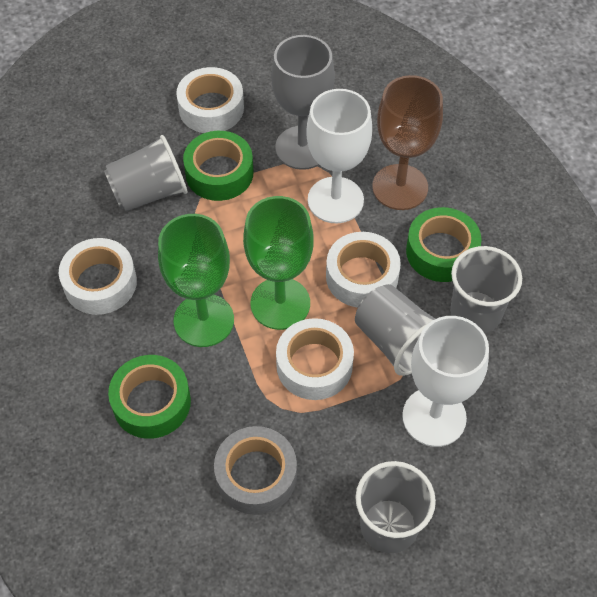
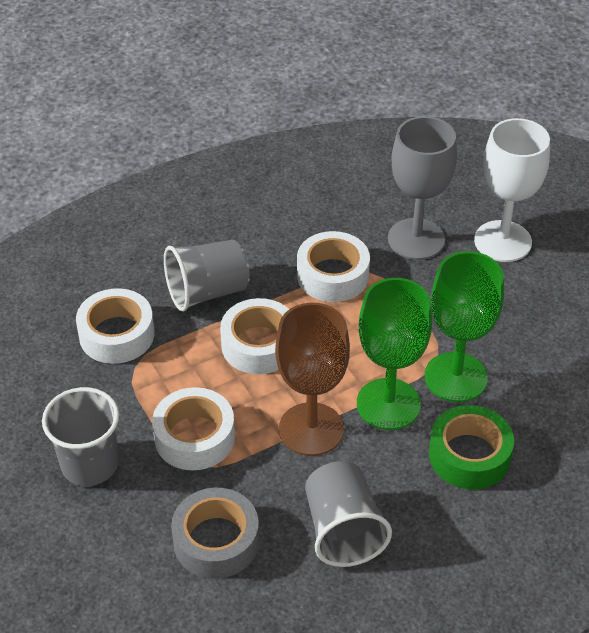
green tape: [108,355,191,439] [183,131,253,201] [406,207,482,282] = 3 -> [429,405,514,489] = 1
grey cup: [104,135,188,211] [355,284,435,376] [355,461,436,553] [450,246,522,333] = 4 -> [42,387,119,486] [164,240,250,312] [305,461,392,567] = 3
white goblet: [306,89,372,223] [402,316,489,447] = 2 -> [474,118,550,262] = 1

